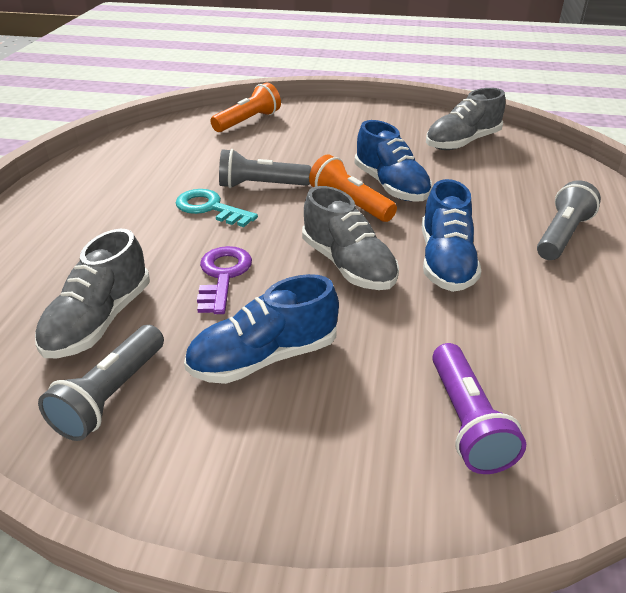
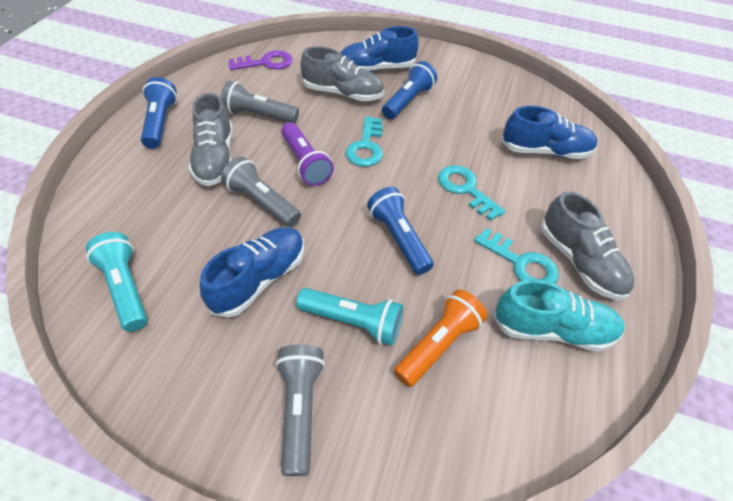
blue flashlight: none = 0 -> [141,77,177,149] [367,187,434,275] [382,61,437,119] = 3
orange flashlight: [210,83,281,132] [309,155,397,222] = 2 -> [394,289,488,387] = 1
turquoise flashlight: none = 0 -> [86,232,147,332] [296,288,403,346] = 2
turquoise key: [176,189,258,227] = 1 -> [346,116,383,167] [438,165,506,221] [474,228,559,284] = 3
turquoise shoe: none = 0 -> [493,280,624,351] = 1

